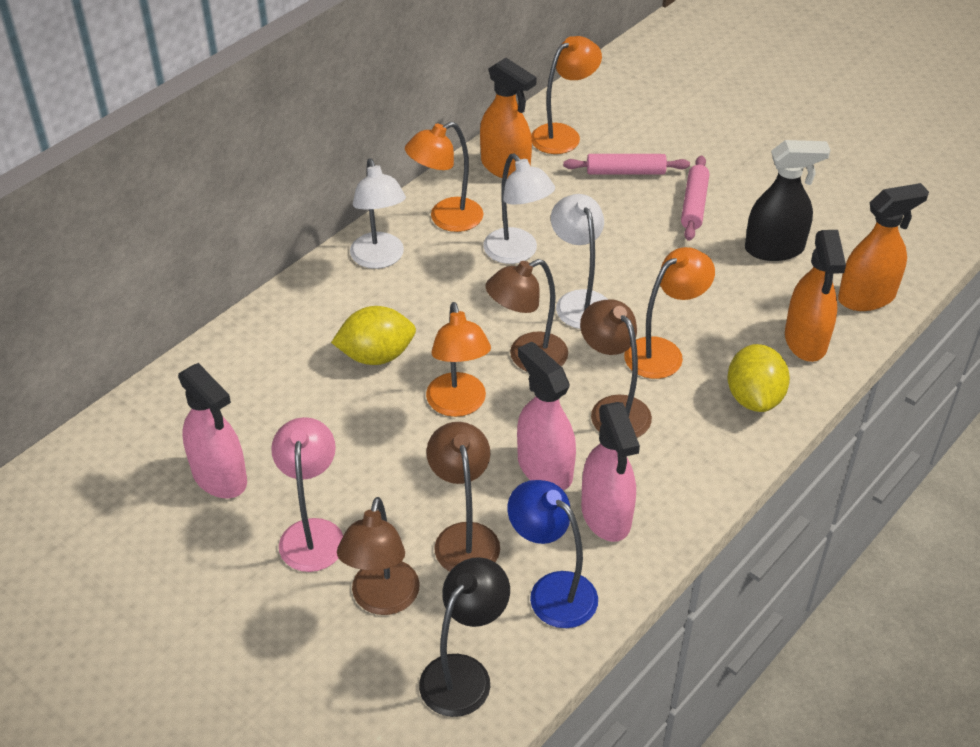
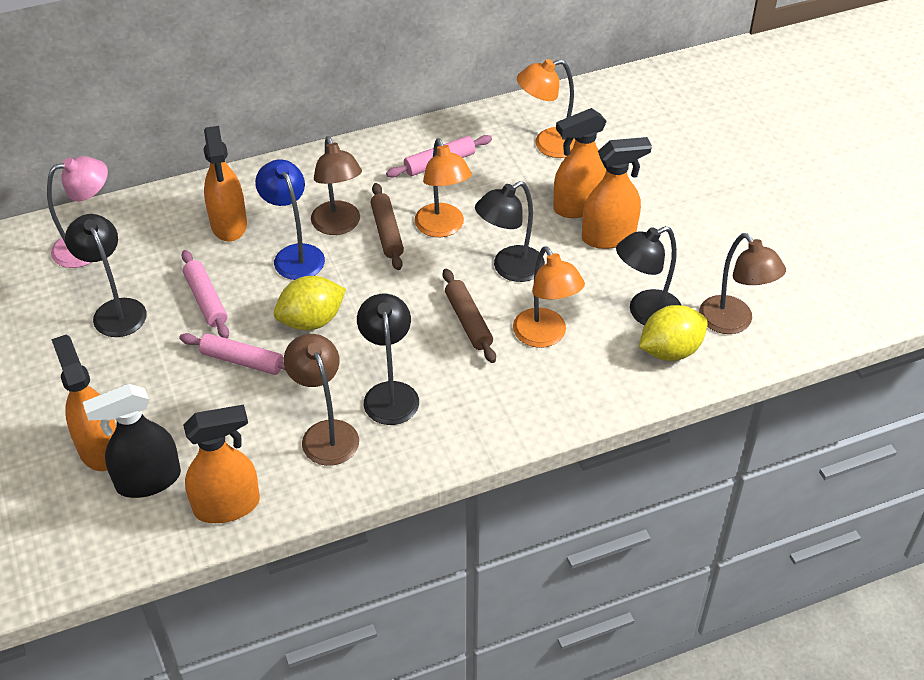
black lamp: [419,557,510,717] = 1 -> [65,214,147,337] [357,294,419,425] [475,181,545,282] [616,226,681,325] = 4
brown lamp: [337,497,420,615] [426,422,500,572] [486,259,568,371] [580,299,652,438] = 4 -> [284,334,359,466] [311,136,362,235] [699,233,786,334] = 3
brown rolling pin: none = 0 -> [370,183,404,270] [443,269,496,363] = 2
orange lamp: [405,122,483,232] [426,302,491,417] [531,36,602,154] [624,247,715,379] = 4 -> [415,138,472,237] [513,246,585,348] [517,59,575,158] = 3
orange spray bottle: [480,58,537,178] [785,230,846,362] [838,183,929,311] = 3 -> [51,335,116,471] [183,404,260,523] [204,126,247,242] [553,108,607,218] [582,137,652,249] = 5
pink rolling pin: [563,154,690,175] [681,156,709,241] = 2 -> [179,333,285,375] [182,250,229,338] [386,135,492,178] = 3
pink spray bottle: [178,363,247,498] [517,341,576,490] [581,402,640,542] = 3 -> none = 0
white lamp: [350,158,406,269] [483,153,555,264] [551,194,608,329] = 3 -> none = 0

